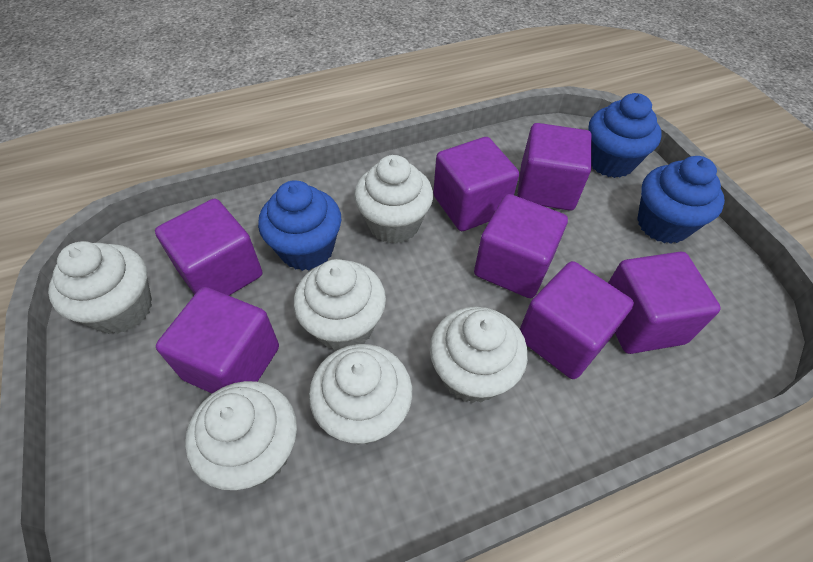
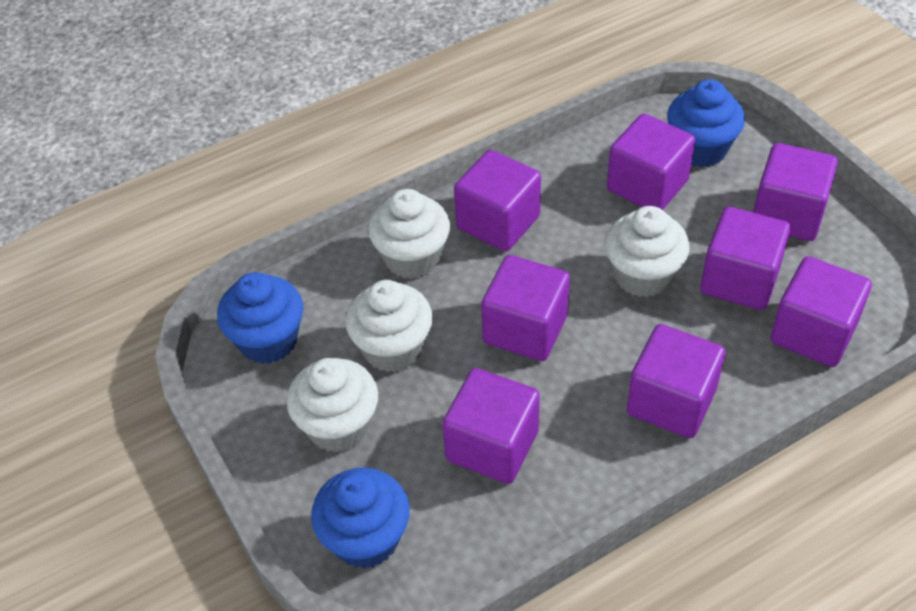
purple cube: [155,199,262,296] [156,287,279,393] [433,137,519,231] [474,194,568,298] [517,123,592,211] [520,261,634,379] [608,252,721,354] = 7 -> [442,368,540,484] [454,150,541,252] [481,255,570,361] [607,113,695,210] [627,324,725,438] [700,207,791,310] [753,143,838,241] [770,256,872,367] = 8
white cupcake: [48,241,152,334] [185,381,297,490] [294,259,386,351] [309,344,412,445] [354,155,433,244] [430,307,528,403] = 6 -> [287,358,378,453] [345,280,433,372] [368,189,450,279] [605,206,690,297] = 4

